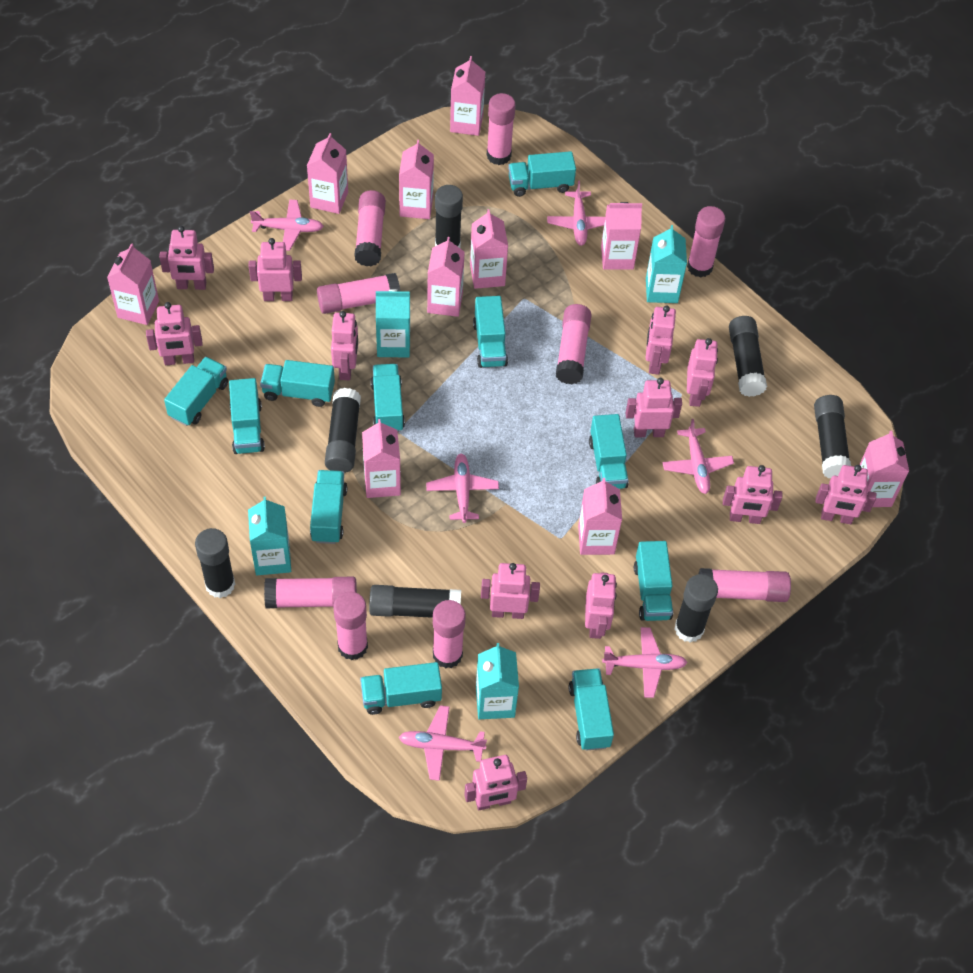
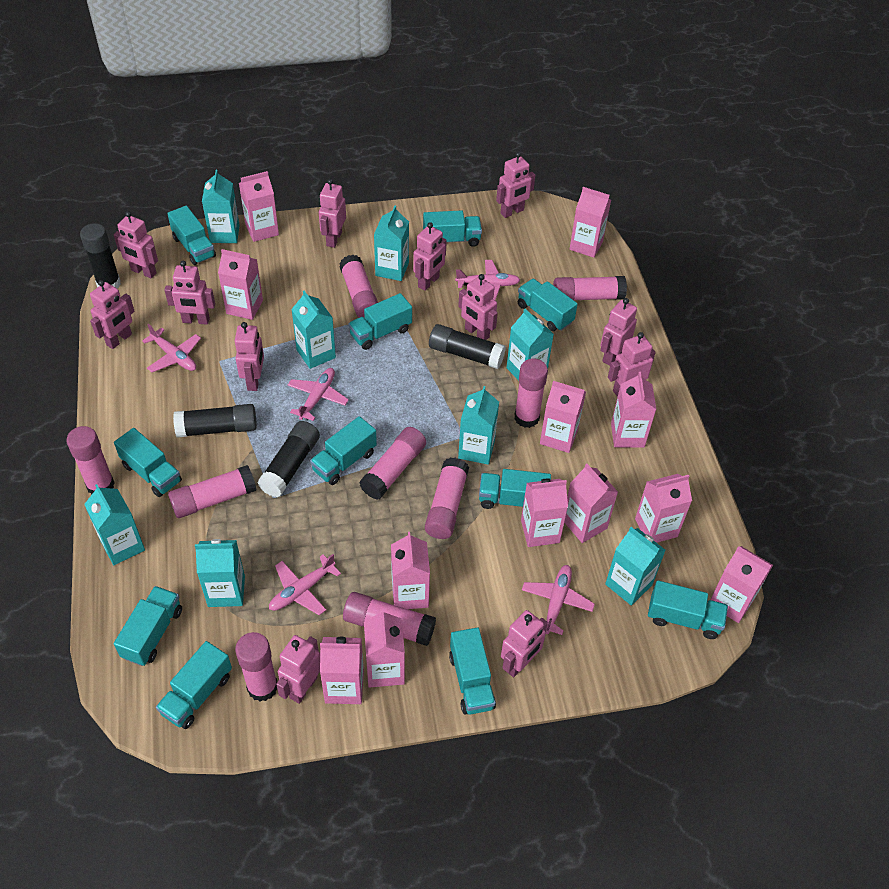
black glue stick: [195,528,235,598] [325,388,361,473] [369,585,461,618] [435,185,463,248] [675,574,718,643] [729,316,767,397] [814,395,851,478] = 7 -> [80,223,121,288] [173,404,257,438] [257,421,320,497] [429,324,506,369] = 4
pink carton: [107,243,159,325] [307,133,348,214] [362,419,401,498] [399,140,434,219] [427,237,464,317] [450,56,485,136] [470,209,508,289] [578,478,622,555] [601,202,642,270] [860,430,909,507] = 10 -> [218,249,263,320] [239,171,279,242] [320,637,364,704] [364,609,405,688] [391,532,430,609] [521,479,568,547] [540,381,586,453] [564,463,618,543] [569,187,611,258] [611,372,656,448] [635,474,692,543] [710,546,773,623] = 12
pink plane: [250,199,324,251] [399,705,487,781] [426,454,499,523] [547,180,605,246] [602,627,688,698] [662,419,734,494] = 6 -> [142,324,201,372] [269,554,341,615] [288,368,349,421] [455,260,520,300] [522,565,595,635] = 5
turquoise carton: [248,497,291,575] [376,289,410,358] [476,643,519,719] [646,225,687,303] = 4 -> [84,484,145,565] [195,539,245,607] [202,170,240,243] [291,291,336,369] [374,206,409,281] [458,386,499,465] [506,309,554,381] [605,527,666,606] = 8

